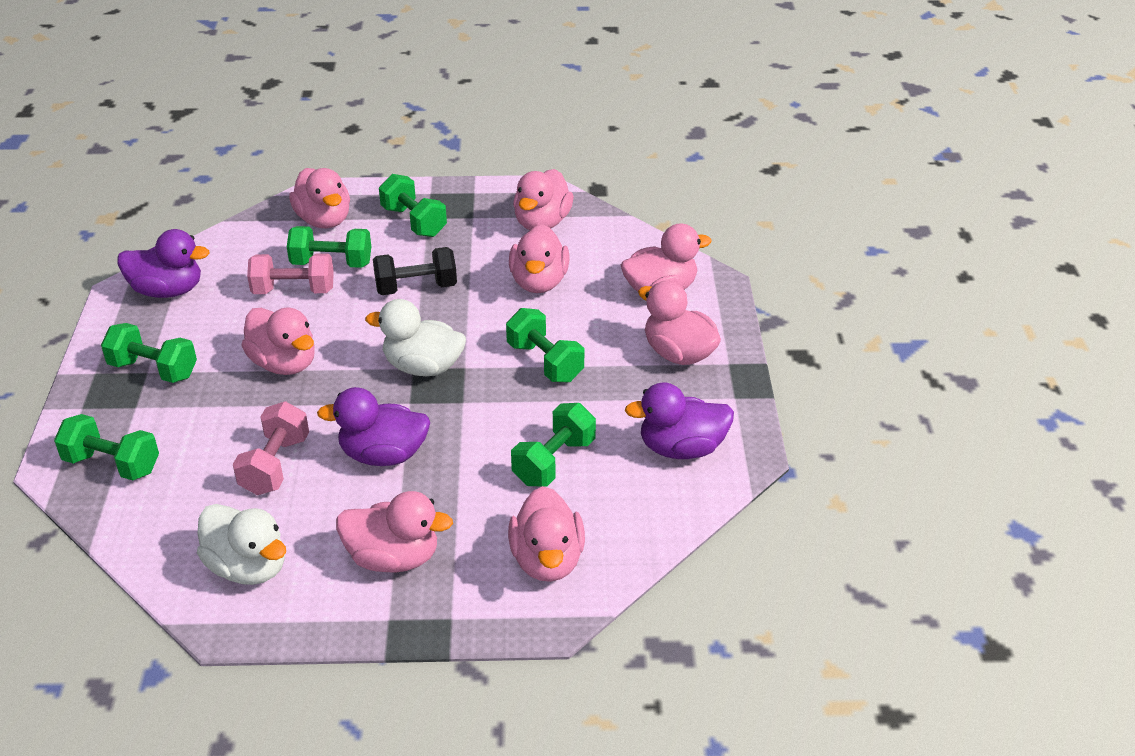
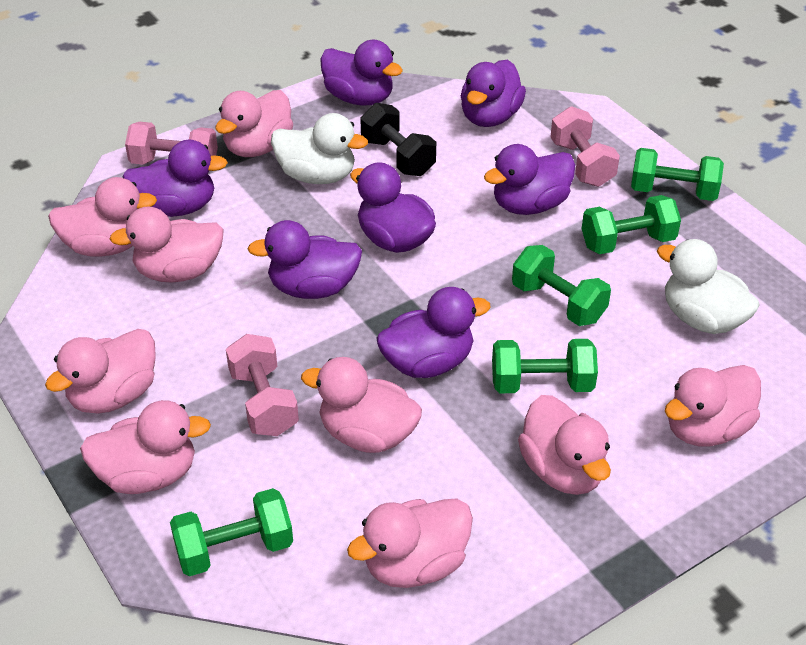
green dumbbell: [54,414,159,480] [101,323,197,383] [287,226,371,268] [379,174,447,237] [506,308,584,382] [511,403,596,487] = 6 -> [170,488,293,576] [492,339,598,393] [512,245,611,326] [582,195,681,254] [631,148,724,201] = 5
pink duck: [241,308,315,375] [289,168,350,228] [336,491,453,573] [508,486,585,582] [509,224,569,293] [513,169,574,230] [621,223,712,292] [638,280,721,365] = 8 -> [45,329,156,414] [48,177,157,257] [80,400,211,494] [110,206,224,283] [215,90,293,157] [301,357,422,453] [347,499,473,588] [518,395,611,495] [665,365,761,446] = 9
pink dumbbell: [233,402,309,495] [247,253,334,294] = 2 -> [125,122,218,165] [226,334,299,436] [550,106,620,187] = 3
purple duck: [117,229,209,298] [317,387,430,466] [625,382,734,459] = 3 -> [122,140,228,217] [248,220,362,299] [320,40,403,105] [350,162,436,253] [377,287,491,378] [461,60,526,127] [484,144,575,215] = 7

